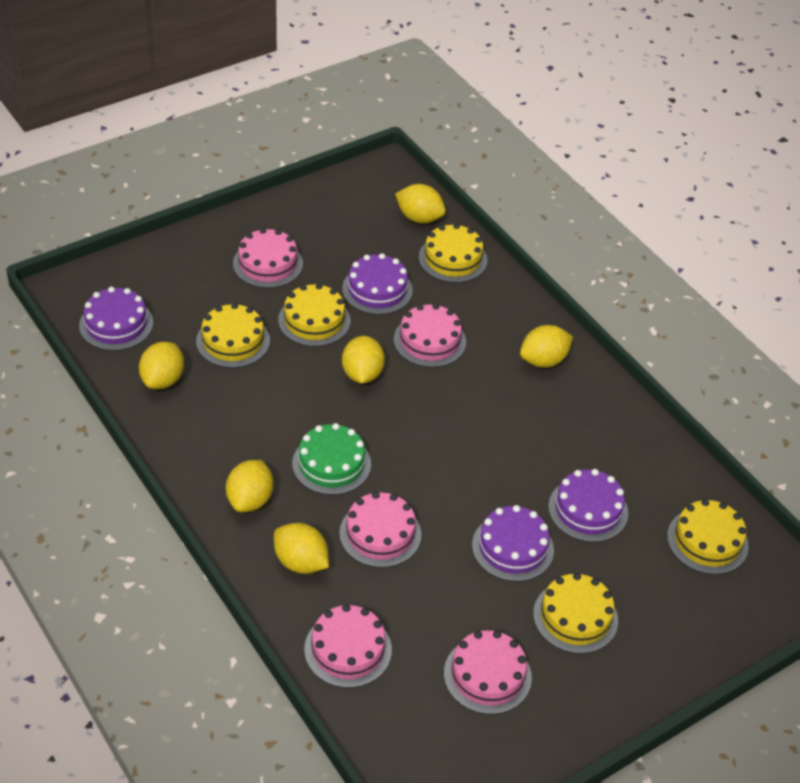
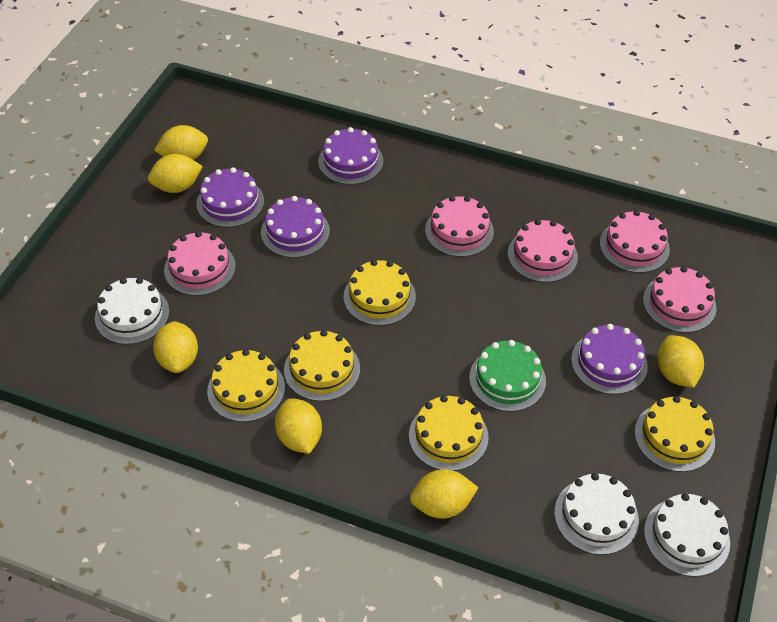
white cake: none = 0 -> [95,278,169,345] [554,473,639,555] [644,493,730,577] = 3

